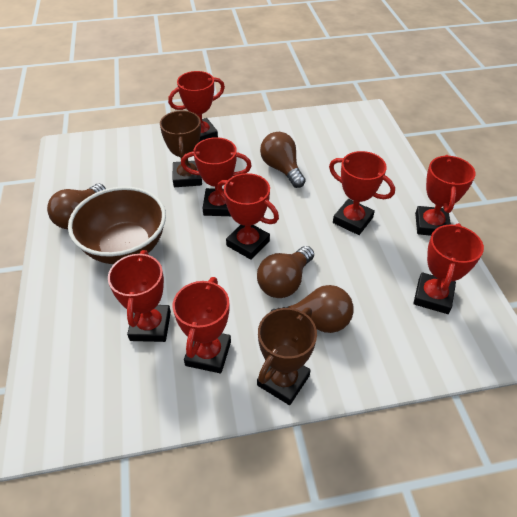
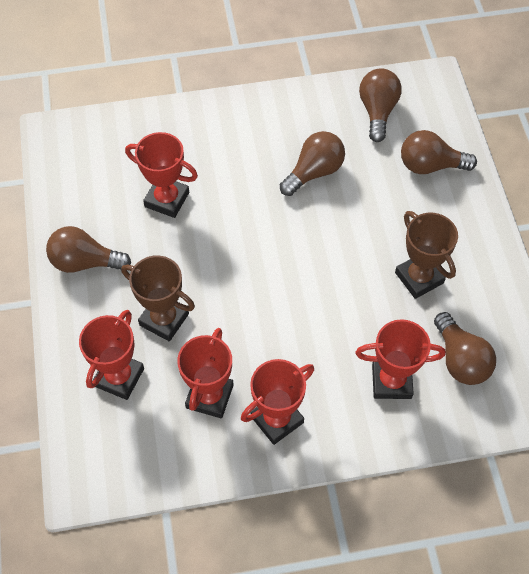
brown bowl: [68,186,166,264] = 1 -> none = 0
brown light bulb: [47,184,106,229] [257,246,314,298] [260,132,306,188] [270,285,354,333] = 4 -> [46,226,131,273] [280,131,345,196] [359,68,401,142] [401,130,477,174] [434,312,496,385] = 5
red trophy: [108,250,171,342] [168,71,225,141] [173,277,231,373] [181,137,252,216] [217,173,279,260] [329,151,395,235] [413,223,484,314] [415,155,476,236] = 8 -> [79,310,144,400] [125,132,198,218] [177,328,234,419] [241,359,314,445] [355,319,445,399] = 5

